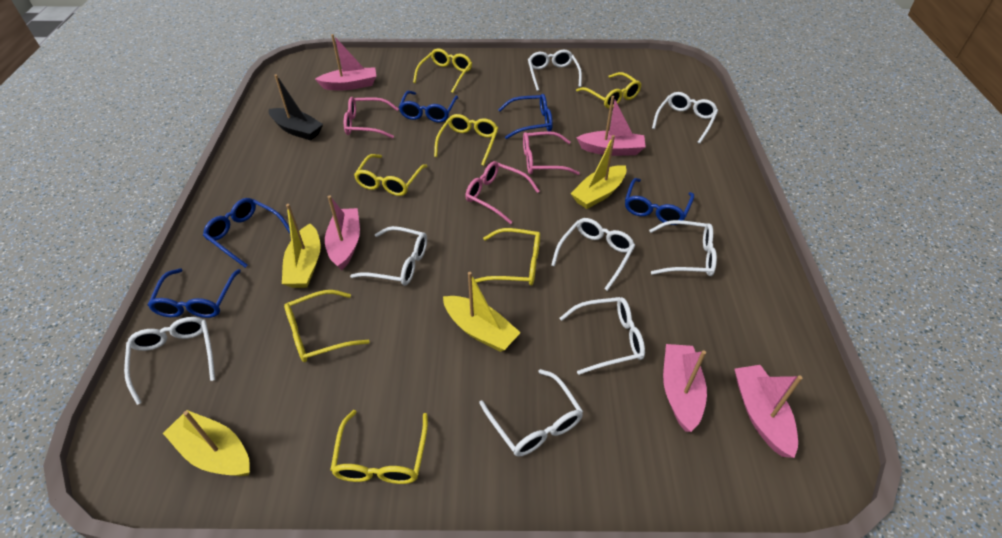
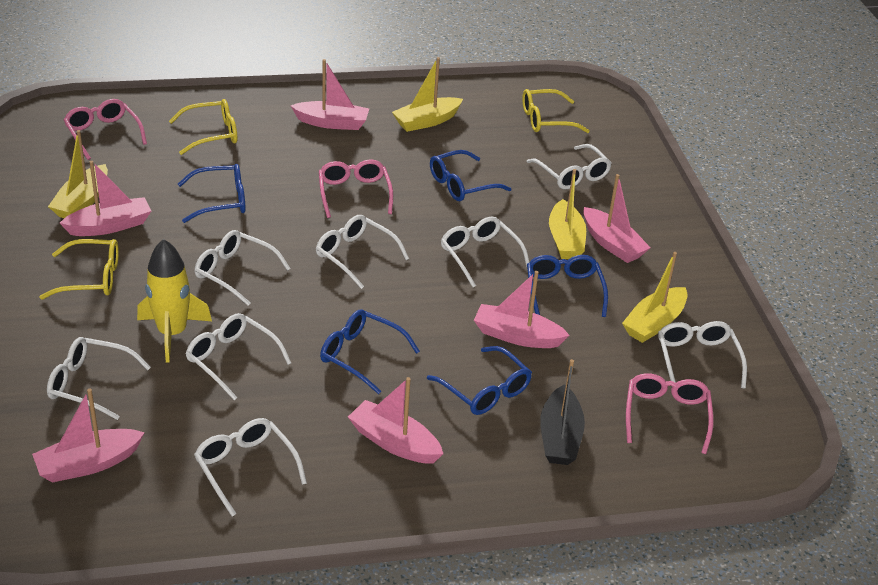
pink boat: [315,34,377,90] [325,195,360,270] [576,96,646,156] [663,344,707,432] [735,365,802,458] = 5 -> [32,389,145,483] [60,161,151,236] [290,59,369,130] [348,377,443,463] [474,271,570,348] [584,174,651,263] = 6
yellow glasses: [284,290,370,362] [330,410,428,484] [354,154,427,196] [413,48,472,93] [434,114,498,166] [475,228,540,286] [576,72,642,108] = 7 -> [40,239,119,300] [169,99,237,155] [522,89,590,133] = 3
yellow rocket: none = 0 -> [137,239,212,363] = 1

